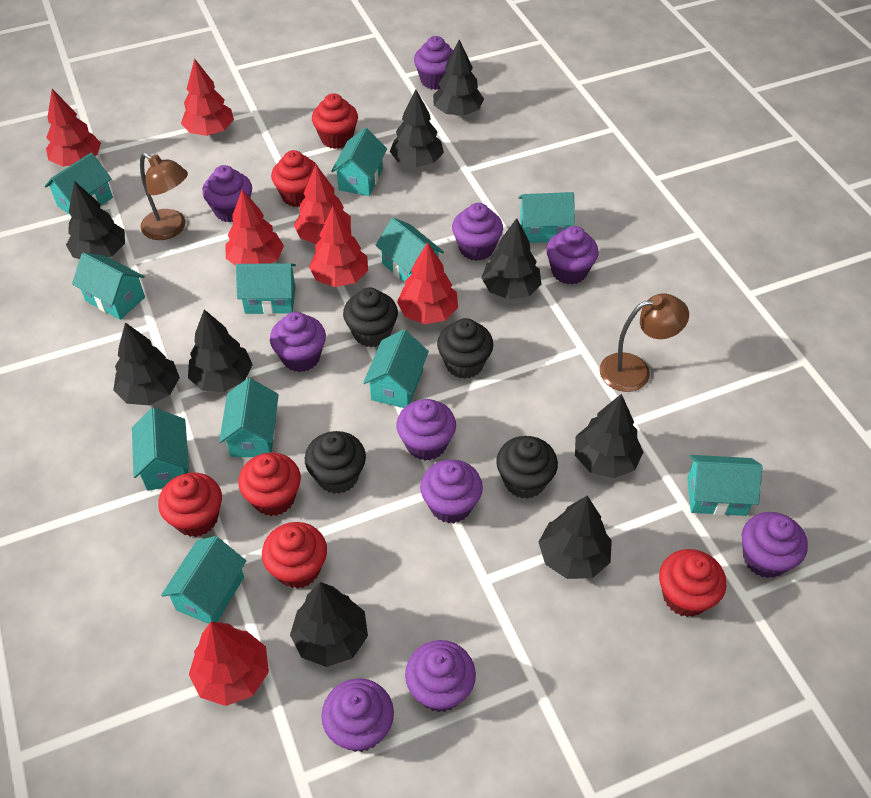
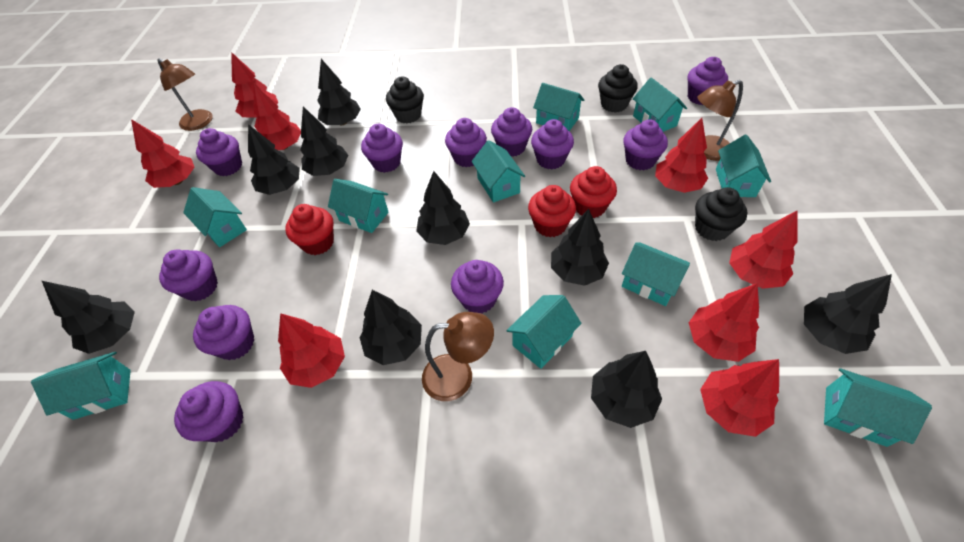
black cupcake: [305,431,366,494] [343,288,398,347] [437,318,493,379] [496,436,558,499] = 4 -> [386,76,424,123] [598,64,638,113] [695,187,747,241] = 3
brown lamp: [140,153,188,240] [599,293,689,392] = 2 -> [157,58,213,131] [422,312,494,401] [697,80,743,161] = 3
purple cupcake: [202,165,252,223] [270,312,326,372] [321,678,394,752] [396,399,456,460] [405,640,476,712] [414,36,453,90] [420,459,483,523] [452,203,503,261] [546,226,599,285] [742,512,808,578] = 10 -> [159,249,218,301] [174,381,244,442] [193,305,254,360] [196,128,242,176] [361,124,403,173] [445,118,487,167] [451,260,504,313] [491,107,532,157] [531,119,574,169] [623,119,668,170] [687,57,728,105] = 11
red cupcake: [158,472,222,537] [238,452,301,516] [262,522,327,589] [271,150,317,207] [312,93,358,149] [659,549,726,617] = 6 -> [285,204,334,255] [528,185,576,237] [570,166,617,218] = 3
red tree: [46,89,101,166] [181,58,234,136] [189,622,269,706] [225,189,284,266] [294,165,351,244] [309,206,368,287] [397,242,458,324] = 7 -> [131,119,195,188] [231,52,278,118] [254,84,301,150] [278,313,345,388] [655,118,708,193] [689,283,759,362] [700,359,779,437] [729,210,798,289] = 8
turquoise house: [45,153,113,215] [72,252,145,320] [132,408,189,491] [161,536,246,624] [219,378,279,457] [236,264,296,314] [331,128,387,196] [363,329,429,408] [375,218,444,283] [518,192,575,243] [687,455,763,516] = 11 -> [31,352,131,420] [183,187,247,247] [328,179,389,233] [472,140,525,203] [506,295,581,369] [533,83,584,131] [622,242,690,306] [633,78,687,132] [716,135,771,197] [824,368,932,447] = 10

